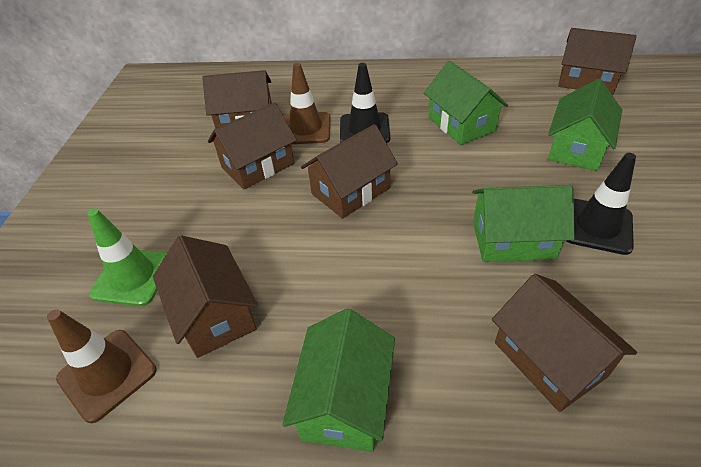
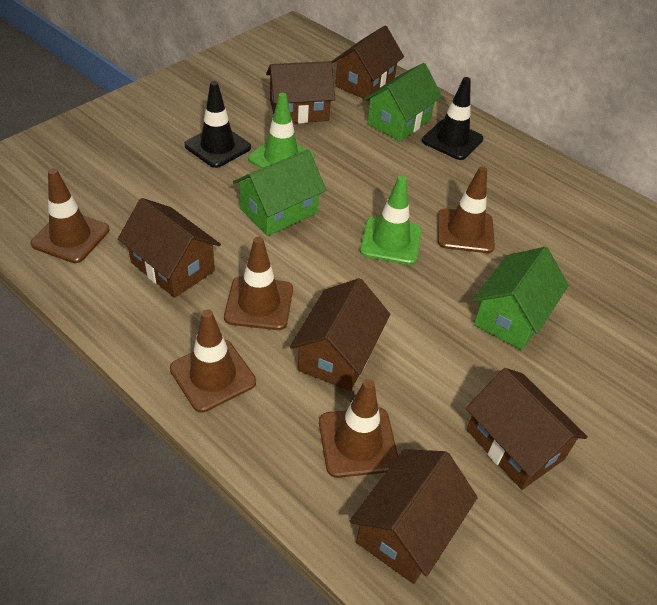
brown traffic cone: [47,309,156,423] [284,63,330,144] = 2 -> [30,168,109,263] [170,309,256,413] [224,237,293,330] [319,379,398,478] [438,166,495,253] = 5
green house: [282,309,395,452] [424,61,508,145] [472,185,575,262] [548,79,622,171] = 4 -> [233,149,326,236] [364,63,442,142] [473,247,569,350] = 3
green traffic cone: [87,208,167,306] = 1 -> [248,93,314,169] [360,175,422,265] = 2

